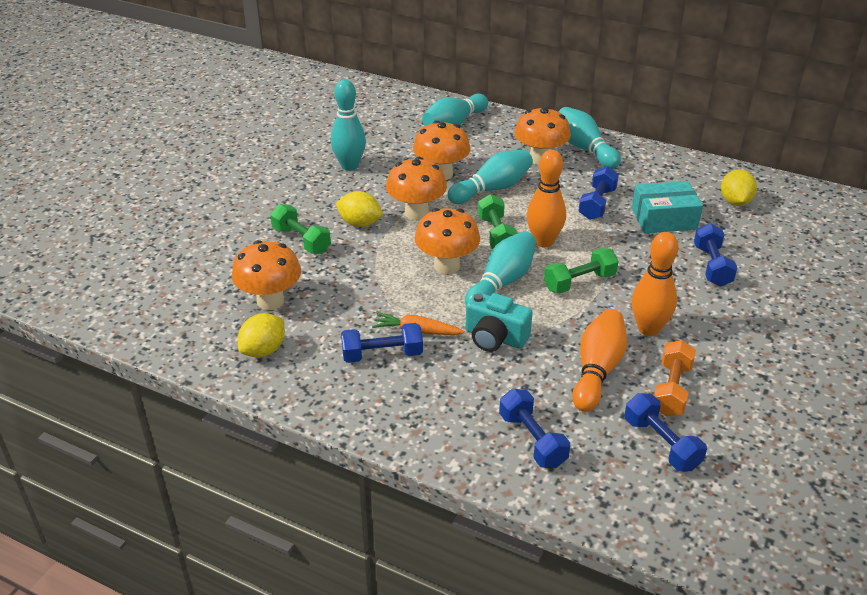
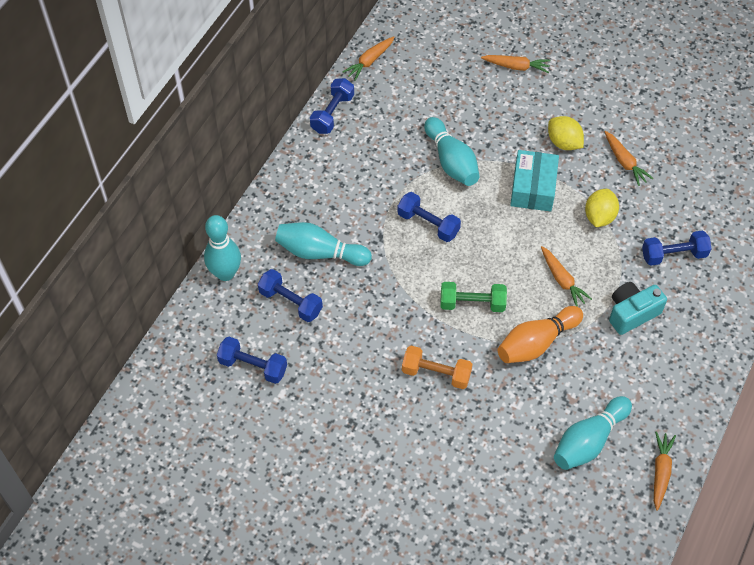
green dumbbell: [270,204,331,254] [478,194,517,249] [544,248,619,293] = 3 -> [440,282,507,312] = 1
orange bowling pin: [527,150,566,247] [572,309,627,412] [632,232,679,336] = 3 -> [498,306,583,363] = 1
orange carrot: [372,312,465,335] = 1 -> [343,36,395,81] [481,55,550,73] [541,246,592,307] [604,131,654,186] [654,431,676,511] = 5
orange mushroom: [232,240,301,310] [386,157,447,220] [413,121,470,180] [415,208,480,274] [514,107,571,165] = 5 -> none = 0
turquoise bowling pin: [331,79,366,171] [422,93,488,126] [447,150,533,204] [465,231,536,305] [558,107,621,169] = 5 -> [204,215,241,281] [275,222,372,266] [424,117,480,186] [554,396,632,470] = 4
yellow lemon: [238,313,285,357] [335,191,382,227] [721,169,757,206] = 3 -> [548,116,584,150] [585,189,619,227] = 2

